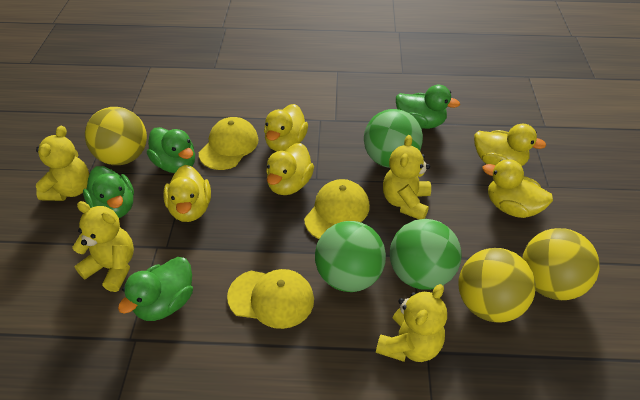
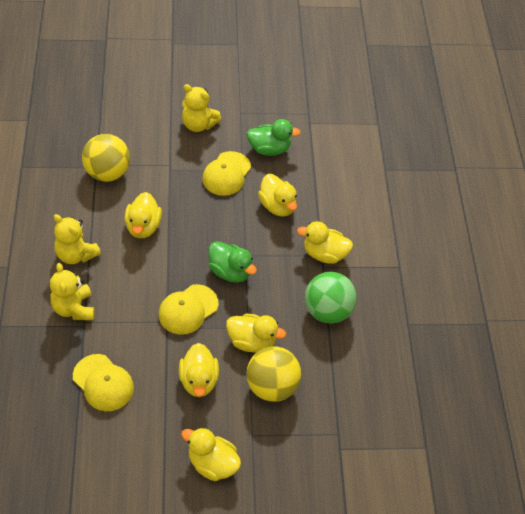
green ball: [315,221,386,292] [364,109,423,168] [390,219,462,290] = 3 -> [305,272,357,323] = 1
green duck: [83,166,134,218] [118,257,193,321] [147,127,195,173] [396,85,460,129] = 4 -> [208,241,257,283] [247,119,301,156] = 2
yellow ball: [85,107,147,165] [458,248,536,323] [523,228,600,300] = 3 -> [82,134,130,182] [246,346,301,402] = 2
yellow duck: [163,165,211,222] [264,104,308,151] [266,143,314,195] [474,124,546,166] [483,159,553,218] = 5 -> [124,192,162,238] [179,343,219,397] [181,427,241,481] [226,314,286,352] [258,174,297,217] [297,221,353,264] = 6
yellow teddy bear: [36,126,89,201] [72,201,134,292] [376,284,447,362] [383,135,431,219] = 4 -> [50,263,95,320] [54,214,101,264] [182,84,221,132] = 3

